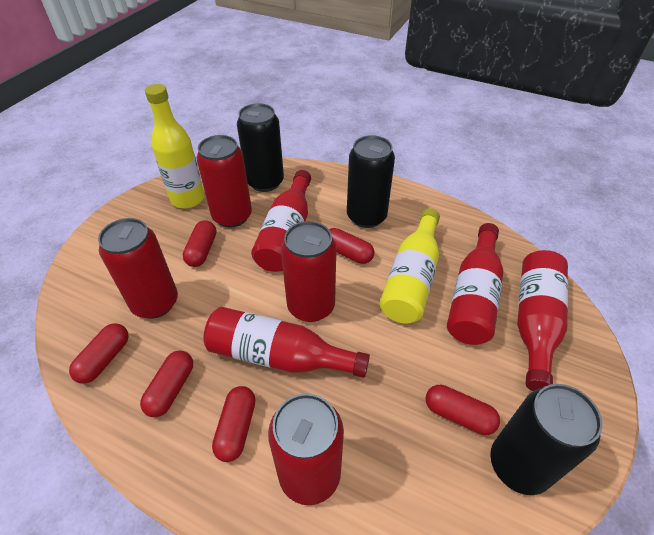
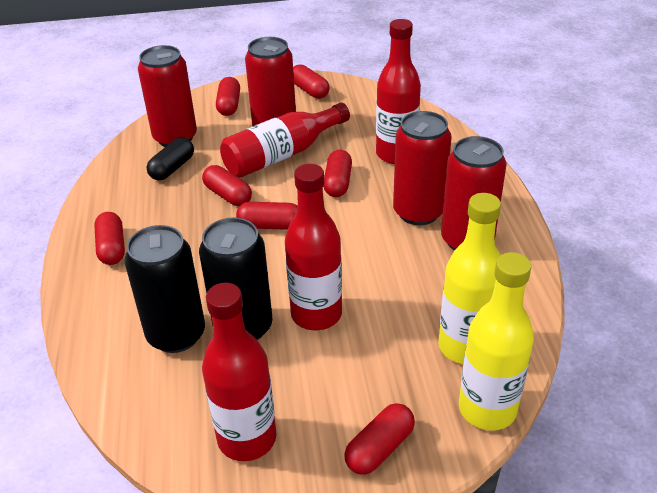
black can: [237,103,284,192] [347,135,395,228] [490,384,603,495] = 3 -> [124,225,205,353] [199,218,273,340] = 2
black capsule: none = 0 -> [147,137,194,180] = 1
red capsule: [69,323,129,384] [140,350,193,417] [183,220,216,267] [212,386,256,462] [329,228,374,264] [426,385,500,435] = 6 -> [94,212,125,265] [202,165,252,206] [216,77,240,116] [236,202,298,230] [293,64,330,99] [323,150,352,197] [344,403,415,475] = 7

